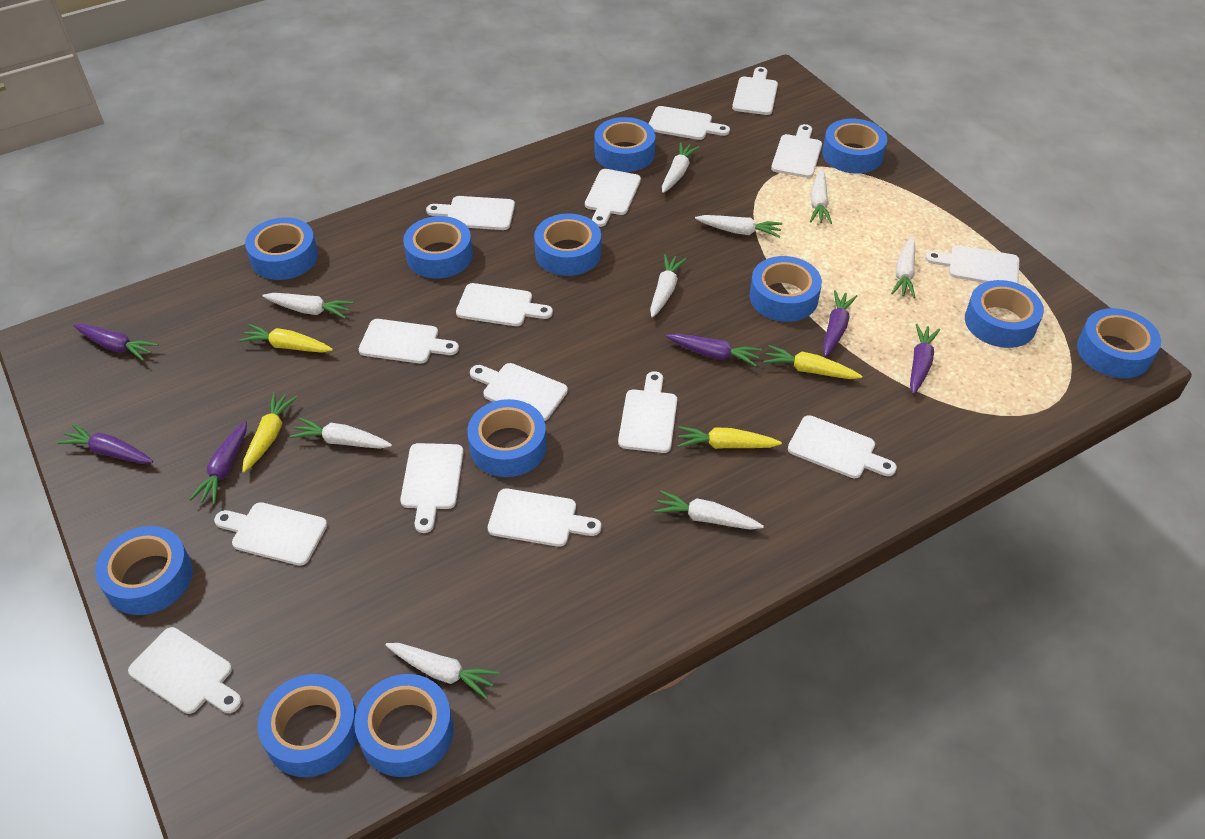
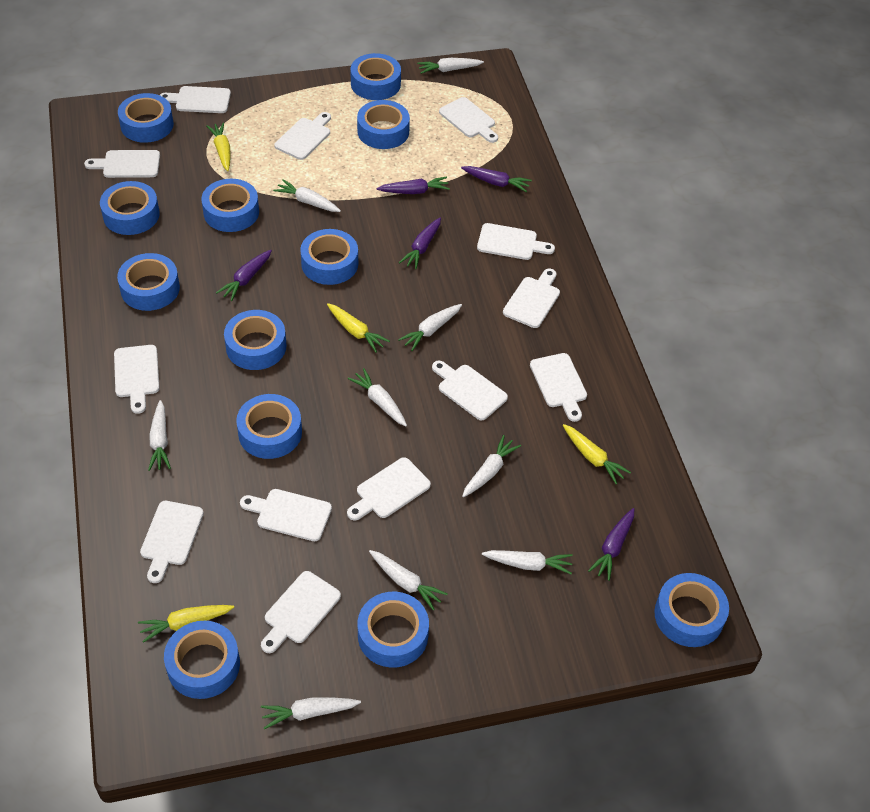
purple carrot: [57,424,153,464] [73,324,158,361] [189,421,247,505] [666,334,762,367] [823,290,857,357] [910,324,940,394] = 6 -> [216,250,272,301] [376,177,450,194] [399,218,441,269] [461,166,532,192] [588,508,634,581] = 5
white cutting board: [128,627,242,714] [214,502,327,566] [359,319,459,364] [400,443,464,533] [426,196,515,230] [456,283,553,326] [470,363,568,421] [488,489,601,547] [585,169,641,227] [618,371,677,453] [649,106,730,140] [732,67,778,115] [771,124,822,178] [788,415,897,478] [925,245,1019,283] = 15 -> [84,150,160,178] [114,345,160,414] [140,501,204,583] [160,86,231,113] [240,489,332,541] [261,571,341,653] [274,112,331,160] [347,457,431,520] [432,361,508,420] [439,97,498,143] [477,223,555,260] [503,269,560,328] [530,353,587,422] = 13

